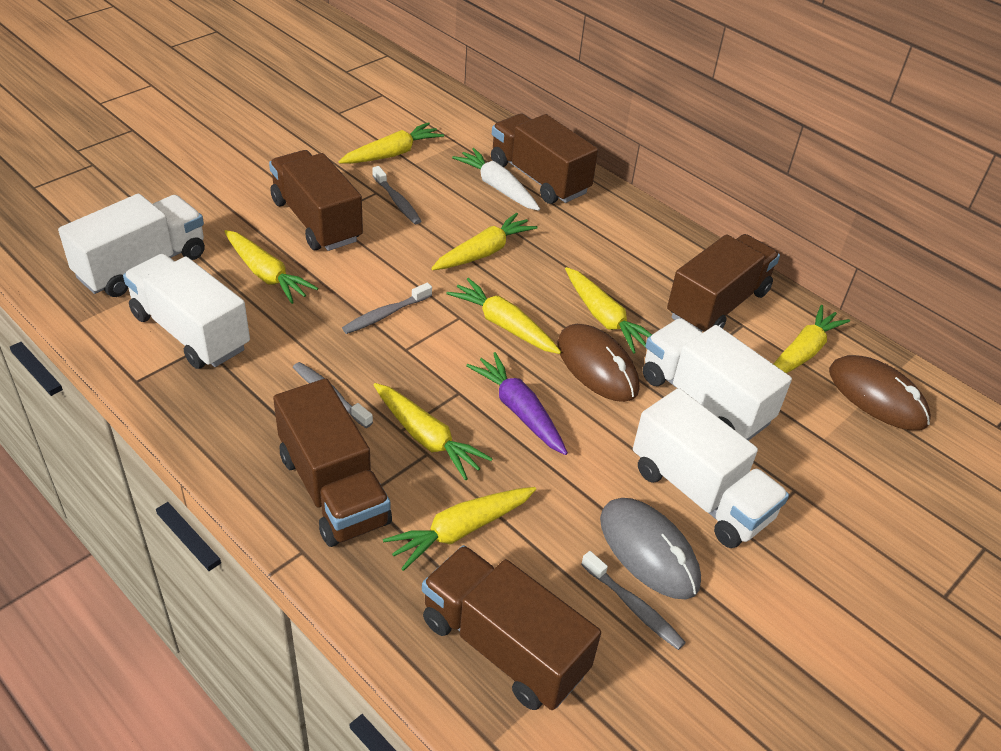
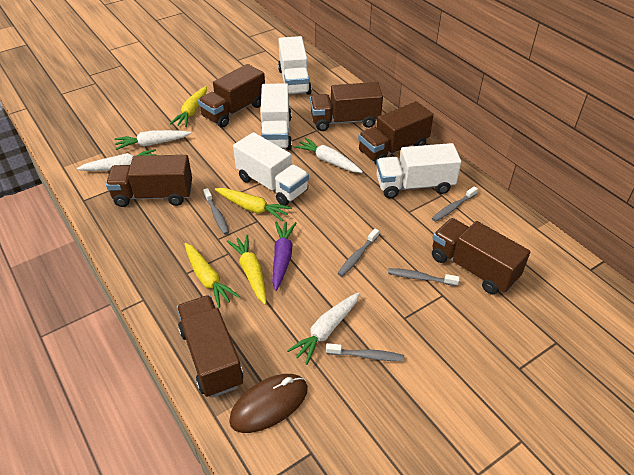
brown mouse: [557,324,639,402] [829,355,931,430] = 2 -> [229,374,308,433] = 1
brown truck: [269,150,363,251] [273,378,392,547] [422,545,601,710] [491,113,598,204] [667,234,780,332] = 5 -> [106,155,192,207] [177,295,243,398] [198,64,265,128] [310,82,383,131] [358,101,434,164] [432,218,530,294] = 6
grey mouse: [600,498,701,599] = 1 -> none = 0
grey toothbrush: [293,362,373,428] [342,283,432,334] [372,166,421,224] [581,551,686,650] = 4 -> [203,188,229,235] [326,343,404,361] [337,229,379,277] [388,268,460,286] [432,186,478,222] = 5
white carrot: [452,148,540,211] = 1 -> [77,149,157,171] [115,130,191,150] [287,292,360,365] [294,137,363,173] = 4
yellow carrot: [224,230,318,304] [338,122,444,164] [374,383,493,480] [383,487,536,571] [431,213,537,270] [446,278,561,354] [565,267,652,354] [774,305,850,373] = 8 -> [170,86,207,127] [184,243,240,308] [215,188,292,221] [227,235,266,305] = 4

